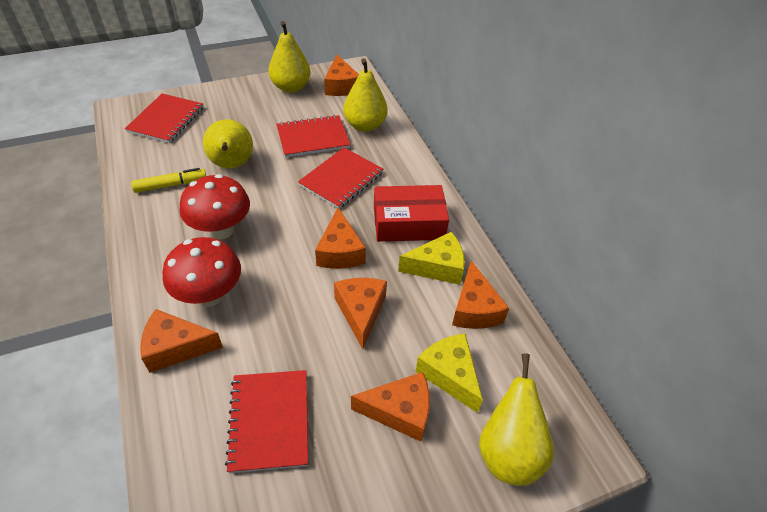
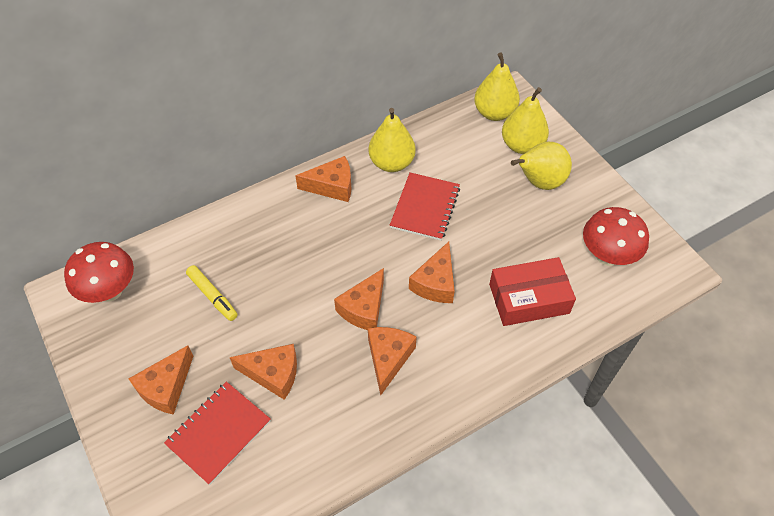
red notebook: [125,93,203,143] [225,370,308,473] [276,115,351,158] [298,147,383,209] = 4 -> [164,382,271,485] [390,172,460,241] = 2
yellow cheese: [398,232,465,285] [415,333,483,413] = 2 -> none = 0

